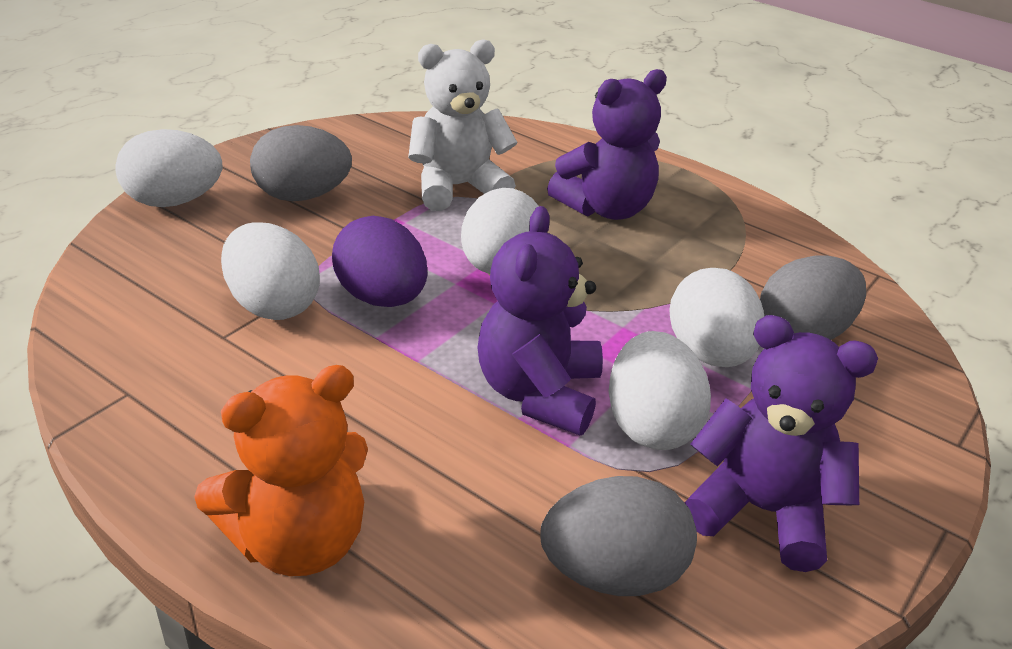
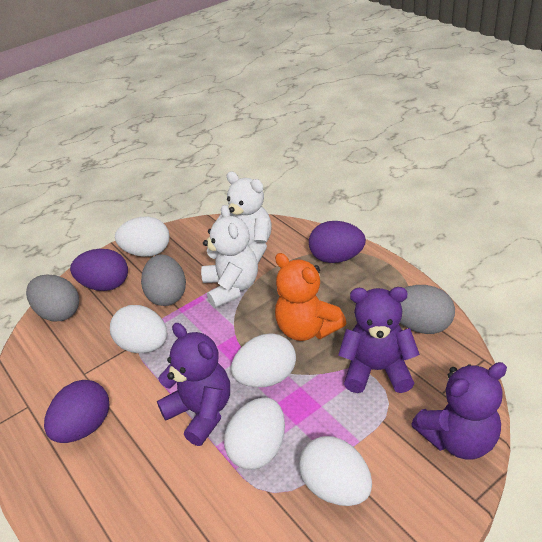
purple egg: [332,216,428,307] = 1 -> [44,380,109,443] [70,249,128,291] [309,221,366,263] = 3
white teddy bear: [408,39,518,211] = 1 -> [201,205,258,308] [215,171,272,263] = 2

